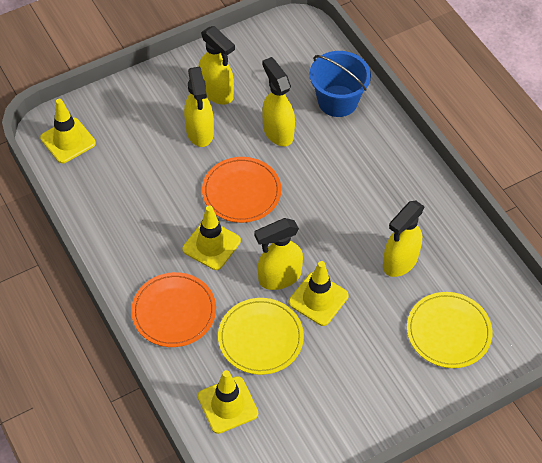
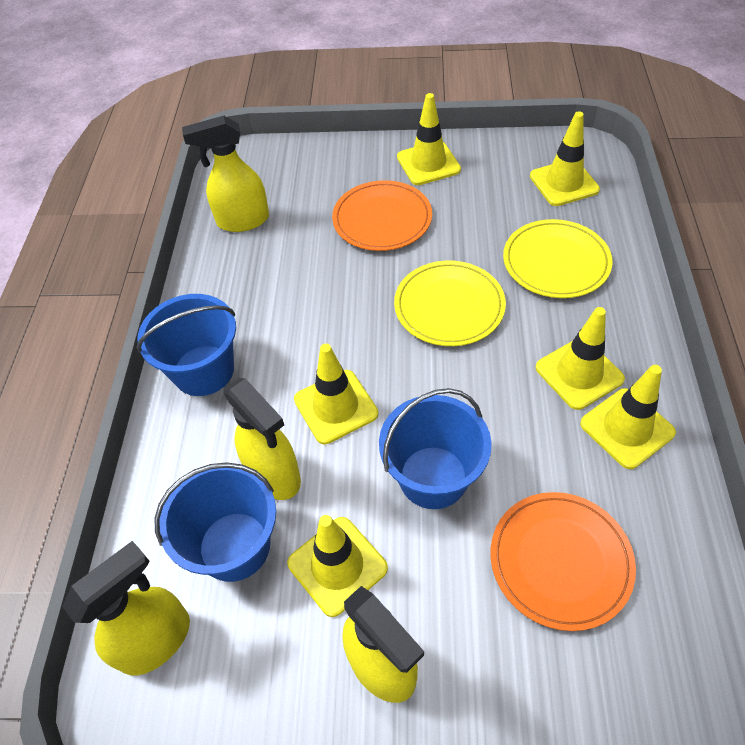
blue bucket: [309,51,371,117] = 1 -> [137,294,236,396] [154,462,276,582] [379,388,491,509] = 3
yellow spray bottle: [184,67,214,147] [199,26,235,104] [254,218,303,290] [262,57,295,146] [383,201,425,277] = 5 -> [62,541,190,676] [182,116,269,232] [224,378,301,500] [343,586,424,703] = 4
yellow traffic cone: [40,99,96,163] [182,205,241,270] [198,370,258,434] [289,261,349,326] = 4 -> [287,515,388,617] [294,344,378,444] [397,93,461,185] [530,111,600,206] [536,307,625,410] [580,365,676,469] = 6

